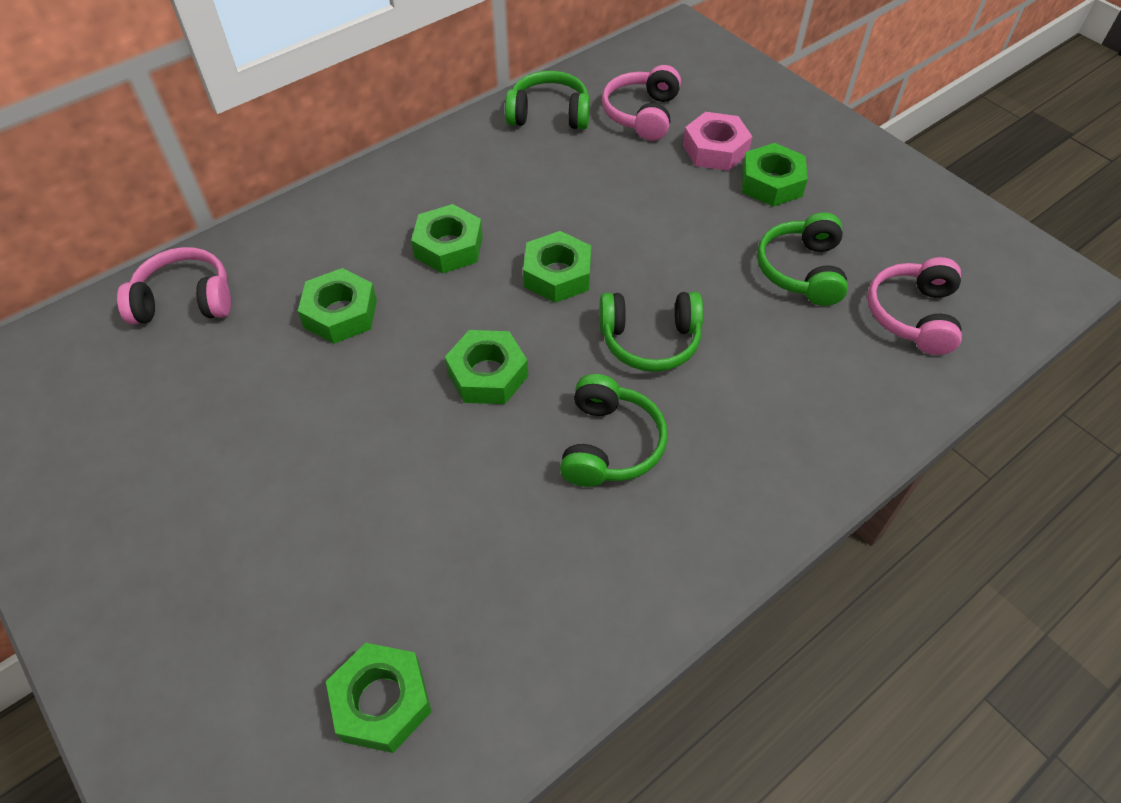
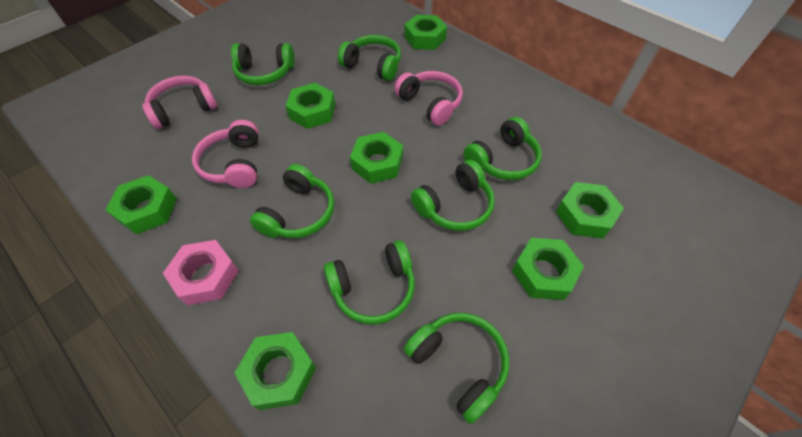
green headphones: [505,71,590,130] [560,374,667,487] [599,292,703,372] [757,212,848,306] = 4 -> [231,43,295,85] [250,164,334,238] [324,240,415,324] [338,35,401,81] [404,313,509,424] [411,160,495,231] [464,117,542,180] = 7
green nut: [298,268,377,344] [326,643,431,753] [411,204,483,274] [445,330,528,404] [523,231,591,303] [742,143,808,207] = 6 -> [106,175,177,234] [234,332,316,410] [285,83,336,129] [350,132,403,184] [404,15,447,50] [512,238,584,300] [556,182,624,239] = 7

